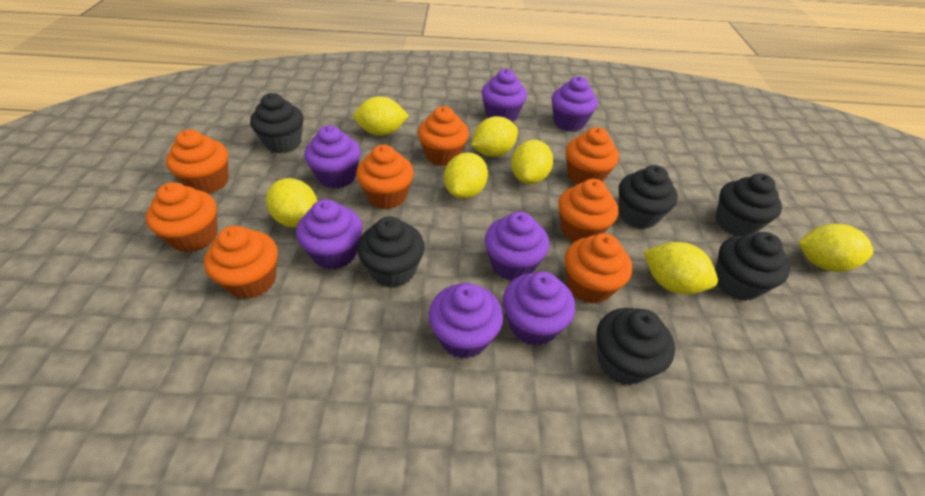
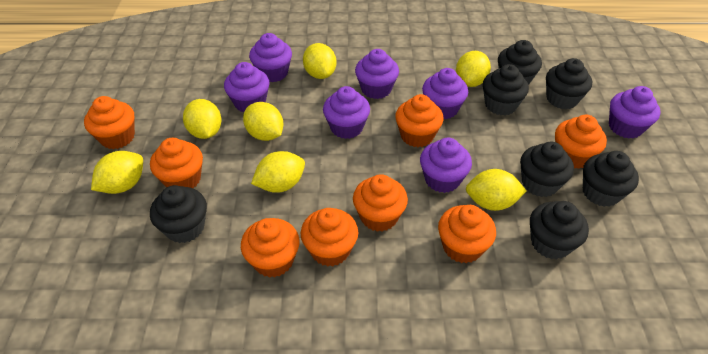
black cupcake: [250,93,304,154] [357,217,425,288] [596,308,675,385] [619,165,678,229] [715,232,790,301] [716,173,782,236] = 6 -> [150,185,207,243] [483,64,529,115] [498,40,542,85] [520,142,574,197] [530,201,589,260] [546,58,592,109] [583,151,639,207] = 7

